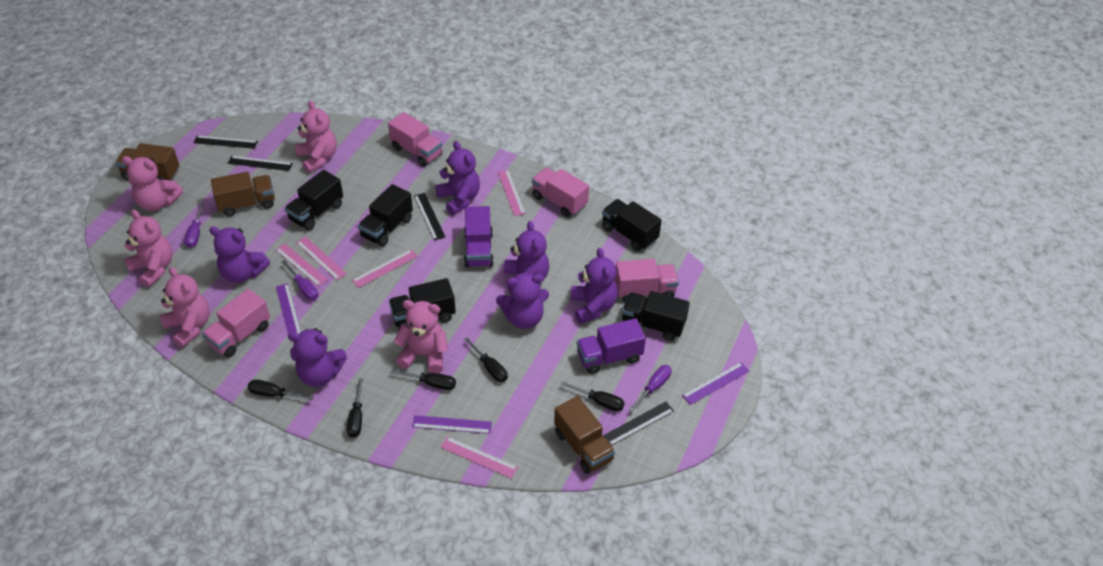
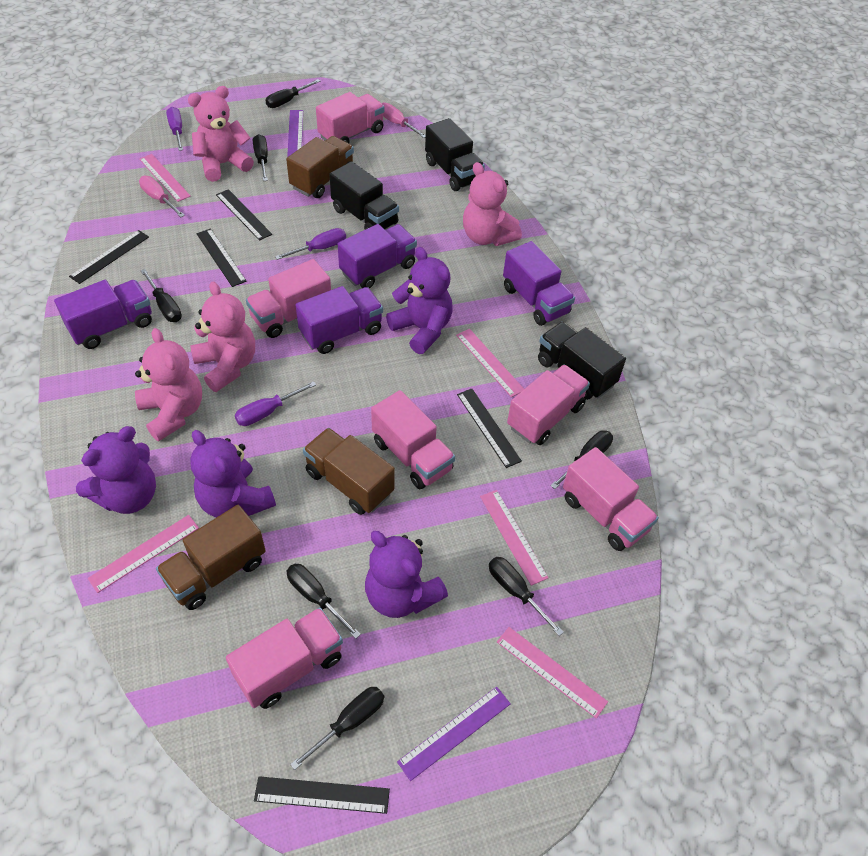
black ruler: [193,135,258,149] [228,156,293,171] [414,193,445,241] [603,402,674,446] = 4 -> [69,230,149,284] [197,228,247,287] [216,189,272,241] [254,776,390,814] [457,389,522,468] = 5
black screwdriver: [248,379,313,401] [347,379,363,438] [391,369,456,390] [464,337,508,382] [561,381,625,411] = 5 -> [141,269,182,322] [253,134,268,181] [265,79,320,108] [287,564,361,639] [290,687,384,770] [489,557,564,636] [550,430,613,489] = 7
black truck: [285,170,343,231] [358,184,413,247] [389,278,456,329] [602,199,662,251] [622,291,690,341] = 5 -> [329,161,399,230] [425,118,485,191] [538,321,626,400] = 3
pink screwdriver: none = 0 -> [139,176,185,217] [382,103,426,138] = 2
pink teddy bear: [122,156,183,211] [124,210,173,287] [160,267,210,348] [295,101,337,173] [394,300,448,373] = 5 -> [135,328,202,442] [188,86,254,182] [190,282,255,392] [463,162,522,246] = 4
pink truck: [202,289,270,358] [388,112,443,167] [532,168,589,217] [615,259,679,302] = 4 -> [226,607,343,709] [246,259,331,338] [316,92,384,143] [371,390,455,489] [507,365,590,445] [563,447,659,551] = 6
purple ruler: [276,283,301,334] [412,415,492,434] [682,362,749,405] = 3 -> [287,110,303,157] [397,687,511,781] = 2
purple teddy bear: [209,226,270,283] [288,328,347,387] [435,141,480,215] [496,273,549,329] [504,221,549,290] [571,248,618,324] = 6 -> [76,426,156,514] [190,430,276,518] [365,531,448,618] [386,247,453,354] = 4
purple truck: [464,206,494,268] [577,318,646,374] = 2 -> [54,280,152,349] [296,286,383,354] [338,224,417,288] [503,241,575,326] = 4

